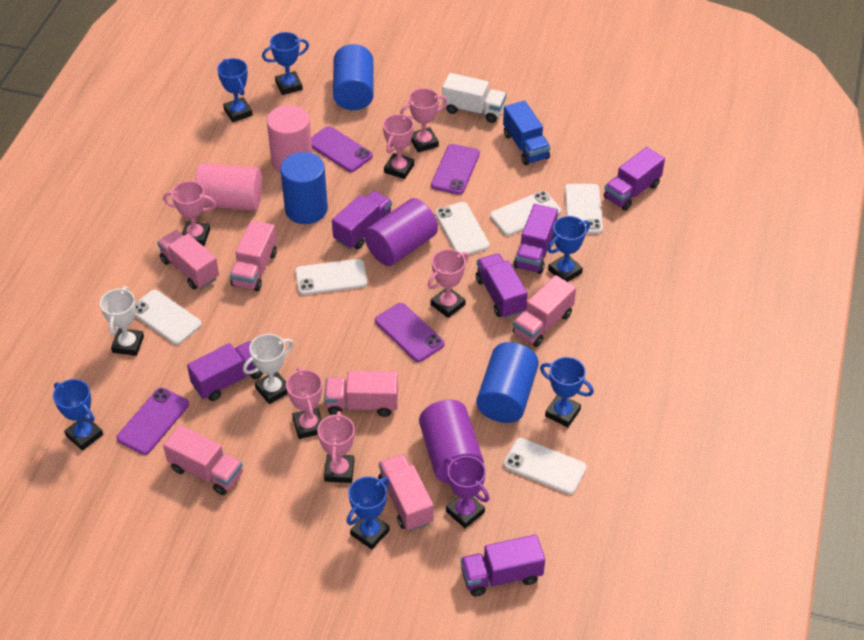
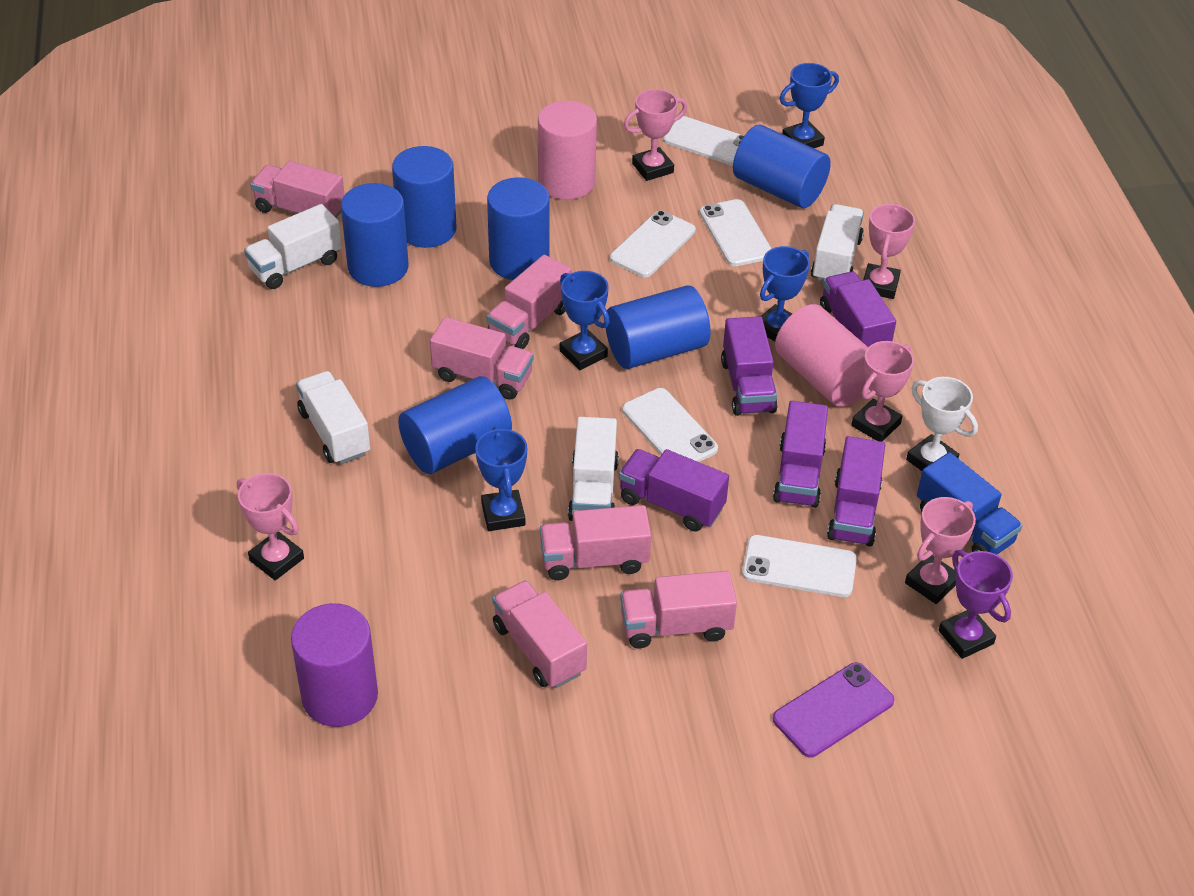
blue cylinder: [280,152,328,224] [333,44,374,110] [476,342,539,423] = 3 -> [341,183,409,287] [392,146,456,248] [398,376,512,474] [487,178,549,280] [606,285,711,369] [733,125,831,208] = 6
blue trophy: [53,379,103,451] [217,58,253,122] [262,32,309,95] [347,476,390,549] [540,357,594,427] [547,216,590,282] = 6 -> [475,426,527,531] [560,271,610,370] [760,246,810,341] [780,63,839,148] = 4
pink trophy: [163,181,216,246] [286,367,322,439] [317,411,355,483] [383,114,414,179] [400,88,448,153] [428,249,469,318] = 6 -> [237,473,304,580] [624,89,687,181] [851,341,914,441] [863,203,915,299] [905,497,976,604] = 5
purple cylinder: [364,198,438,266] [419,400,484,483] = 2 -> [291,603,378,727] = 1
purple phone: [117,388,189,455] [311,126,373,172] [375,303,444,362] [431,144,480,195] = 4 -> [772,662,895,758] = 1
purple truck: [187,341,263,401] [332,191,392,249] [460,535,545,597] [476,253,527,319] [514,204,558,274] [604,147,665,211] = 6 -> [619,449,729,532] [721,316,778,416] [773,401,828,508] [820,272,896,347] [827,436,885,546] = 5
white phone: [135,290,202,345] [295,259,368,295] [435,202,490,256] [490,191,561,236] [503,438,587,495] [565,184,603,234] = 6 -> [610,210,696,277] [622,388,718,462] [663,116,745,166] [700,199,772,266] [742,535,857,597] = 5
white trophy: [100,286,144,356] [243,334,294,404] = 2 -> [906,377,978,471] = 1
white truck: [442,73,506,123] = 1 -> [244,204,342,289] [296,371,370,464] [568,417,619,521] [811,204,864,282] = 4

